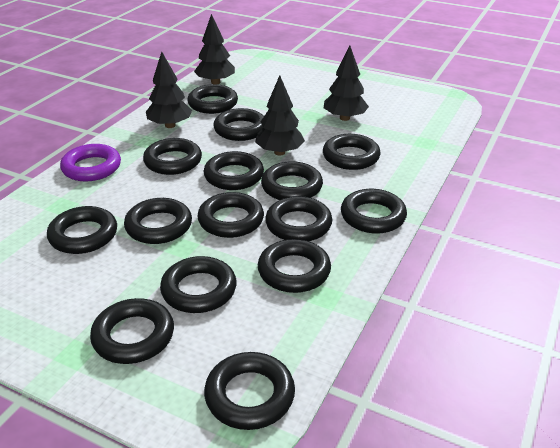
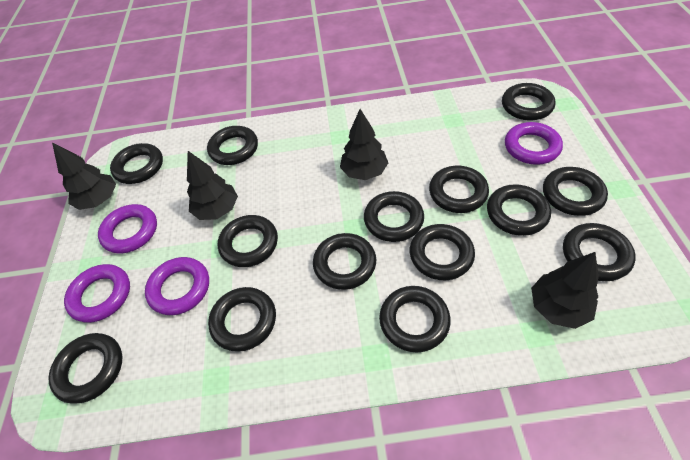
black ring: [47,206,117,254] [90,298,174,364] [124,198,192,244] [143,138,202,175] [160,256,237,313] [187,84,238,114] [197,192,264,238] [203,151,264,190] [204,352,295,430] [213,108,264,141] [258,239,331,293] [261,161,323,200] [265,196,332,241] [323,134,381,170] [341,189,407,234] = 15 -> [48,333,123,404] [110,143,163,184] [207,126,258,165] [208,287,276,352] [218,215,278,267] [313,233,376,290] [364,191,424,242] [379,286,451,352] [410,224,475,280] [429,166,489,213] [487,184,551,236] [502,83,555,121] [543,167,608,216] [563,223,636,281] = 14
purple ring: [60,144,121,181] = 1 -> [64,264,130,323] [98,204,157,254] [145,257,209,315] [505,122,563,165] = 4

